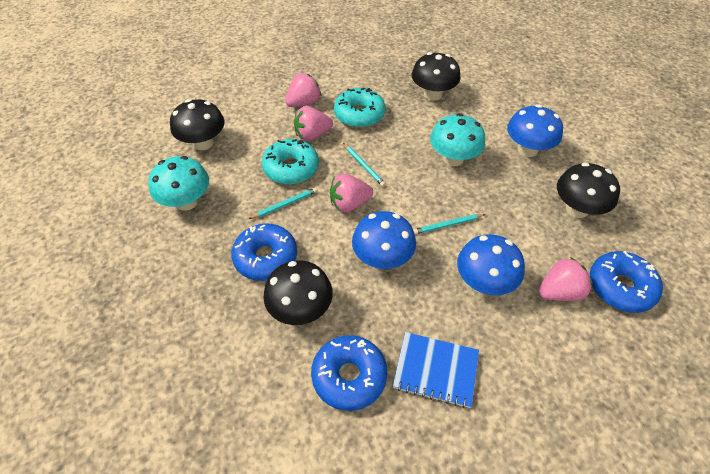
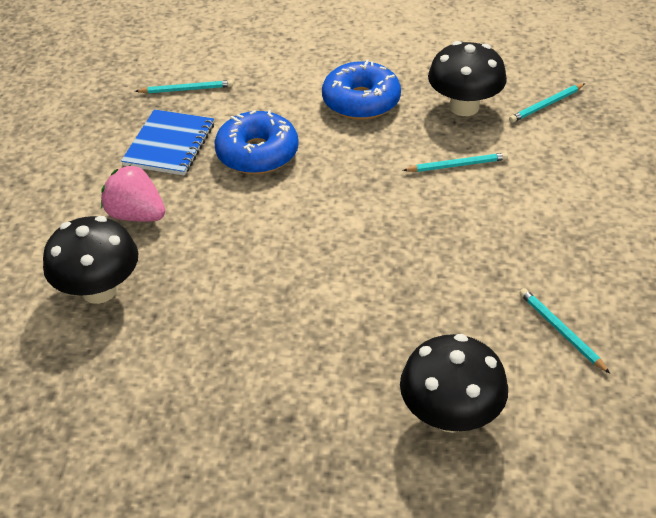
black mushroom: [170,99,224,150] [263,260,333,325] [412,52,461,101] [557,163,620,218] = 4 -> [43,216,138,304] [400,334,508,433] [428,41,507,116] = 3
blue donut: [231,223,297,281] [311,335,387,411] [590,251,663,313] = 3 -> [214,110,299,174] [322,60,401,120] = 2
blue mushroom: [352,211,416,269] [457,234,525,295] [507,105,563,157] = 3 -> none = 0
pink strawberry: [285,73,321,107] [294,106,333,141] [330,174,373,212] [539,257,593,301] = 4 -> [101,165,165,222] = 1
turquoise donut: [262,139,319,185] [334,88,385,128] = 2 -> none = 0
turquoise mushroom: [148,156,209,211] [430,113,485,166] = 2 -> none = 0
turquoise pencil: [249,188,317,219] [343,143,386,187] [413,214,486,234] = 3 -> [135,80,233,93] [403,152,508,172] [509,84,585,123] [519,288,610,374] = 4

